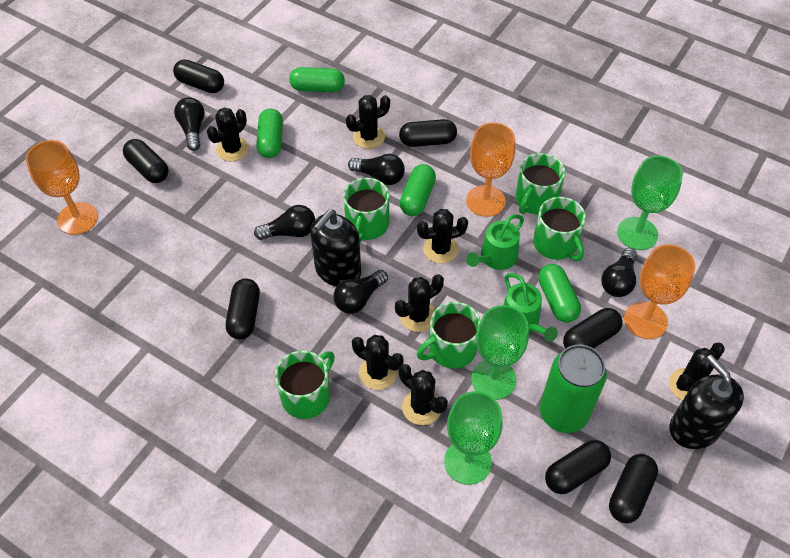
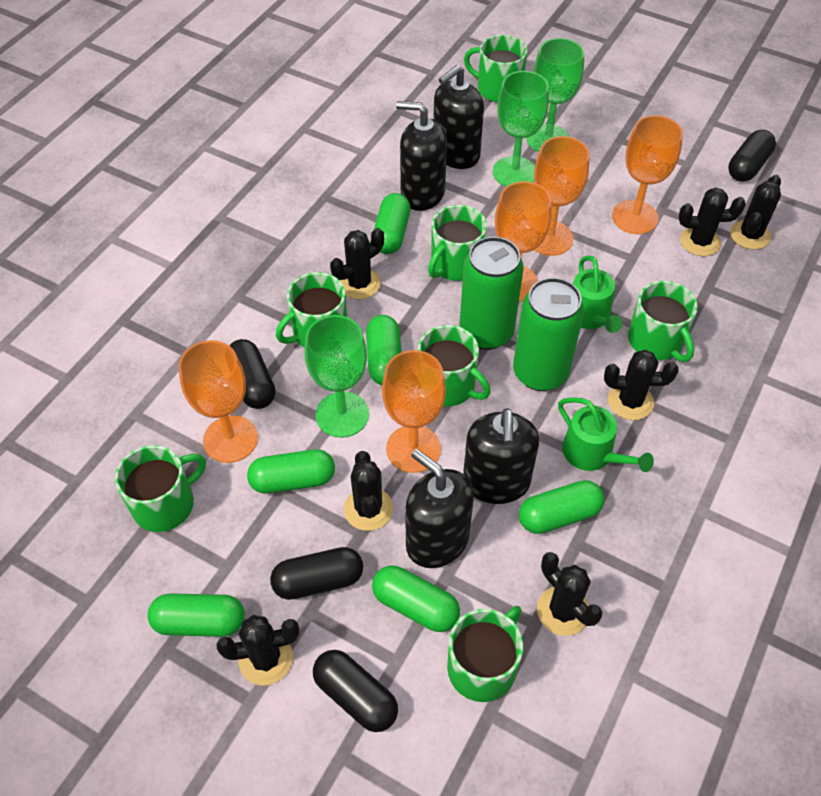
black capsule: [123,139,169,183] [173,59,224,93] [226,278,260,340] [399,119,457,147] [545,440,611,494] [563,308,622,349] [609,454,658,523] = 7 -> [229,339,276,409] [270,547,363,600] [313,650,398,732] [728,130,776,182] = 4
black light bulb: [174,97,205,151] [254,205,315,240] [333,270,388,314] [348,154,405,185] [601,248,637,297] = 5 -> none = 0
black soap dispenser: [310,210,361,287] [670,355,744,449] = 2 -> [396,101,447,211] [405,449,474,568] [433,65,484,169] [463,408,539,504] = 4
green can: [540,345,607,433] = 1 -> [460,237,524,350] [513,277,584,391] = 2
green capsule: [256,108,283,158] [289,67,345,92] [400,164,436,216] [538,264,581,323] = 4 -> [147,593,245,637] [247,449,335,494] [366,315,402,385] [372,566,460,632] [374,193,411,254] [519,480,604,534] = 6
green mug: [275,350,335,419] [343,178,389,242] [417,302,481,369] [516,153,565,215] [533,197,586,261] = 5 -> [115,445,206,532] [276,272,347,348] [418,325,491,407] [428,205,487,281] [447,606,523,702] [464,35,527,102] [628,281,698,362] = 7
orange goblet: [26,140,98,235] [466,122,515,217] [624,244,695,339] = 3 -> [178,340,258,463] [382,350,446,473] [495,181,552,302] [534,136,590,256] [612,115,683,234] = 5

